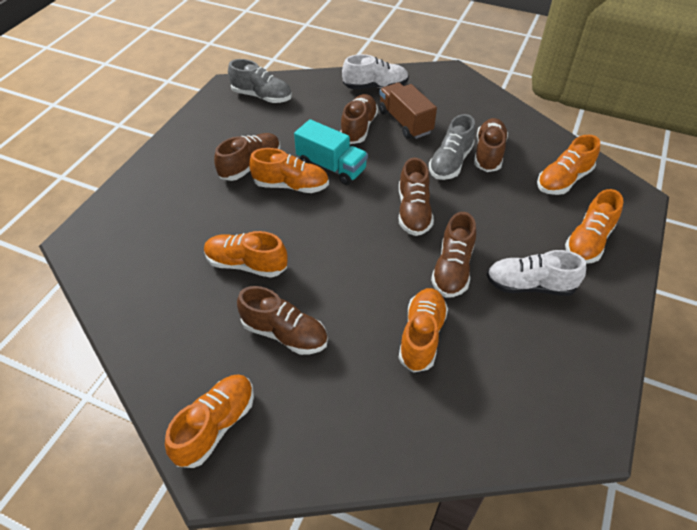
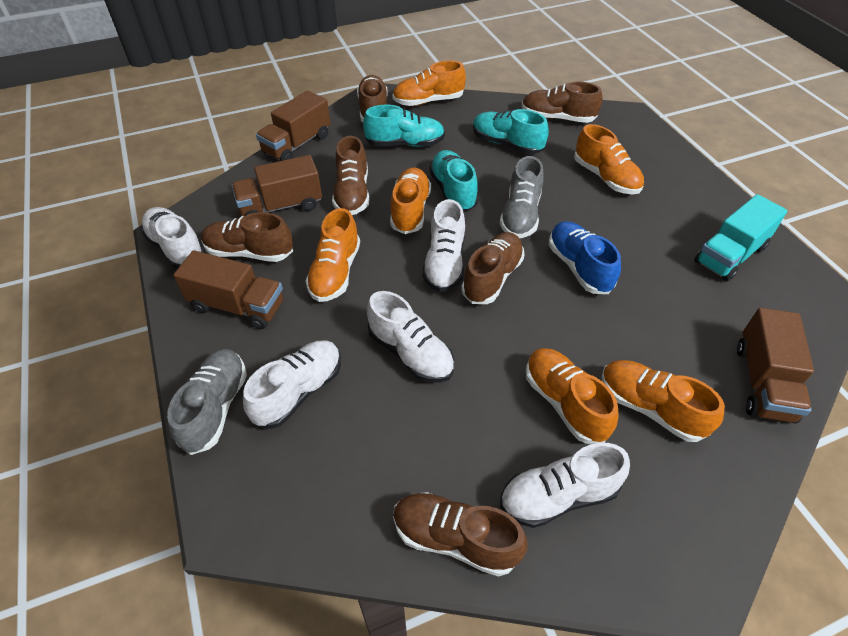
blue shoe: none = 0 -> [549,221,621,294] = 1
brown truck: [379,82,437,139] = 1 -> [173,250,283,329] [231,155,322,216] [256,90,331,161] [737,308,814,423] = 4
turquoise shoe: none = 0 -> [363,105,445,147] [429,150,478,212] [473,109,549,154] = 3
white shoe: [342,54,409,89] [487,250,586,296] = 2 -> [140,207,205,269] [243,340,341,429] [367,291,454,383] [422,199,465,292] [500,443,630,528] = 5

